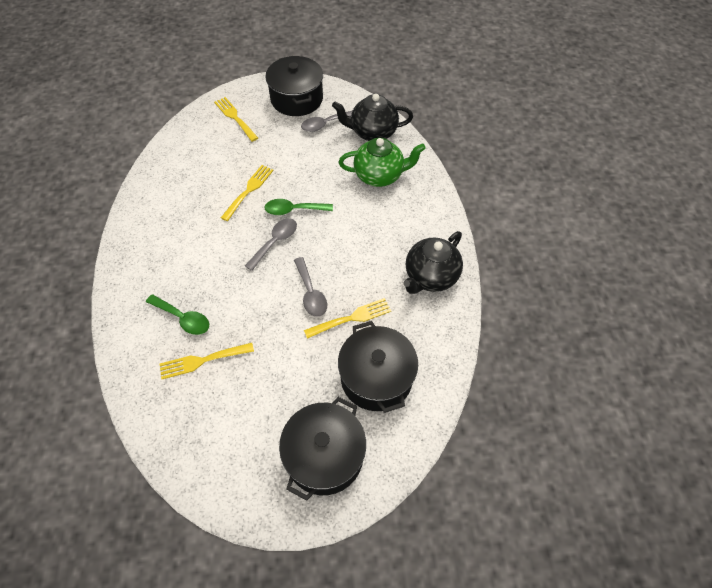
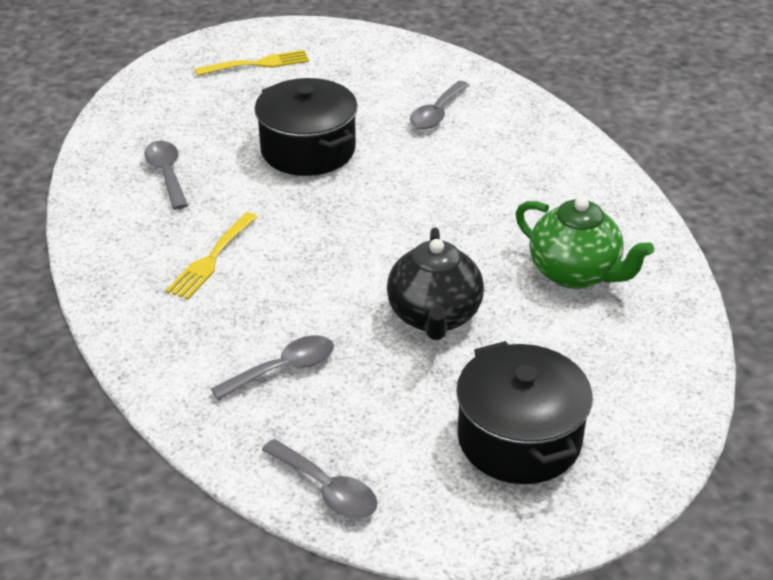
black pot: [265,56,323,116] [279,397,366,501] [338,321,418,413] = 3 -> [255,78,358,176] [456,341,593,484] = 2
black teapot: [332,94,413,141] [403,231,463,294] = 2 -> [387,227,484,340] = 1
green spoon: [146,294,209,335] [264,199,333,215] = 2 -> none = 0
grey spoon: [245,218,297,271] [294,257,327,317] [301,111,352,132] = 3 -> [144,141,188,210] [211,335,334,400] [262,439,378,519] [410,81,469,129] = 4
yellow fork: [160,343,254,379] [214,97,258,142] [221,165,274,221] [304,298,391,339] = 4 -> [166,212,257,300] [195,50,309,76] = 2

